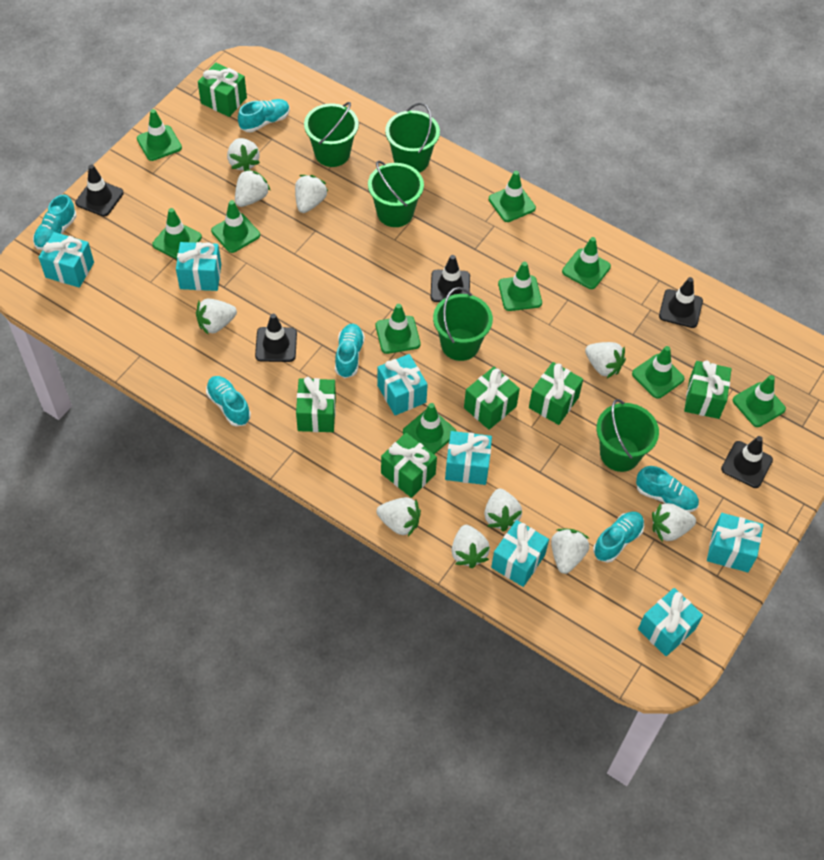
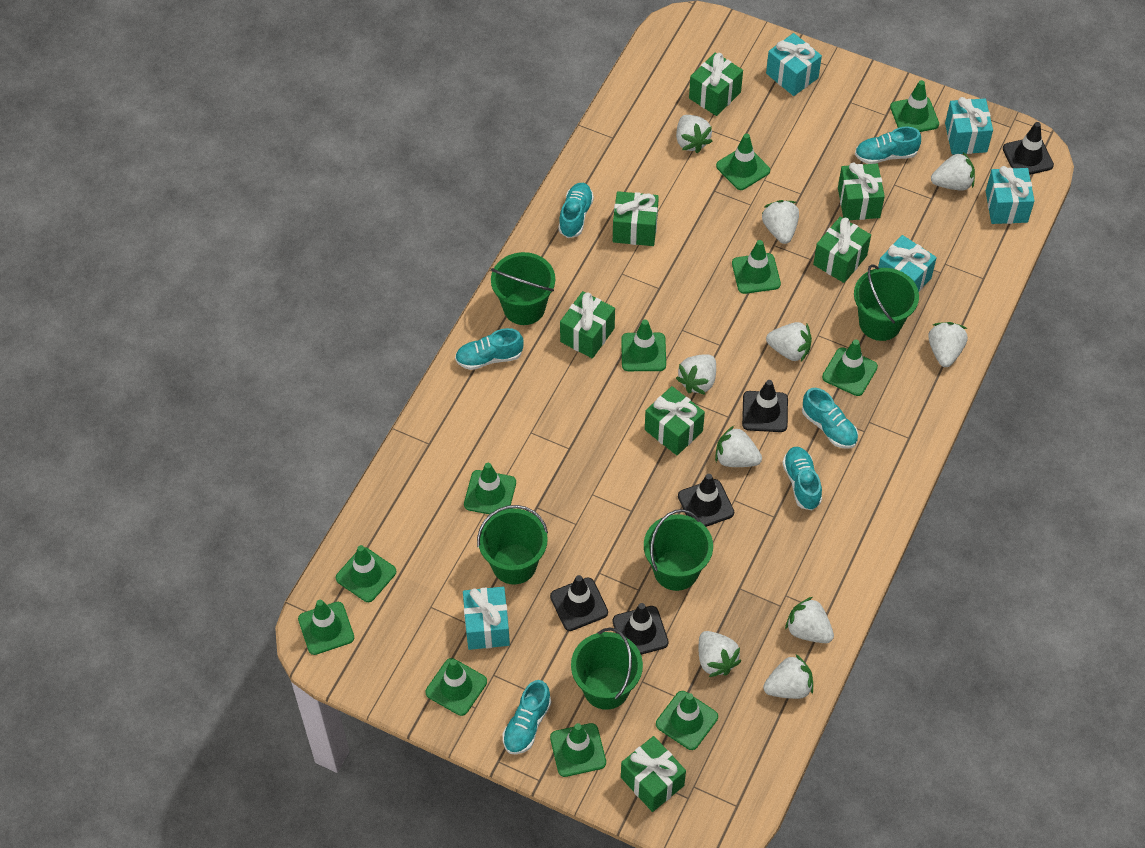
green gift: [198,63,247,117] [296,377,336,432] [381,433,437,498] [464,367,520,430] [529,362,583,425] [684,360,732,419] = 6 -> [560,291,615,358] [613,191,659,246] [621,736,686,812] [645,386,705,455] [689,53,743,116] [813,217,871,283] [838,162,885,220] = 7
green traffic cone: [137,109,182,161] [152,208,202,259] [211,200,260,253] [376,304,420,354] [403,403,456,454] [489,171,536,222] [498,262,542,311] [562,237,611,289] [632,346,685,399] [733,375,786,427] = 10 -> [298,600,354,655] [336,545,396,602] [426,658,487,716] [464,463,516,514] [550,723,606,777] [621,319,666,371] [656,691,718,750] [716,133,770,190] [732,240,781,294] [822,339,878,396] [890,80,939,132] = 11
turquoise gift: [38,232,94,288] [176,242,221,291] [377,354,428,415] [445,431,492,485] [491,520,549,587] [638,588,703,656] [707,513,763,572] = 7 -> [463,587,510,650] [766,33,822,96] [878,235,937,292] [945,97,993,155] [986,166,1034,224] = 5

